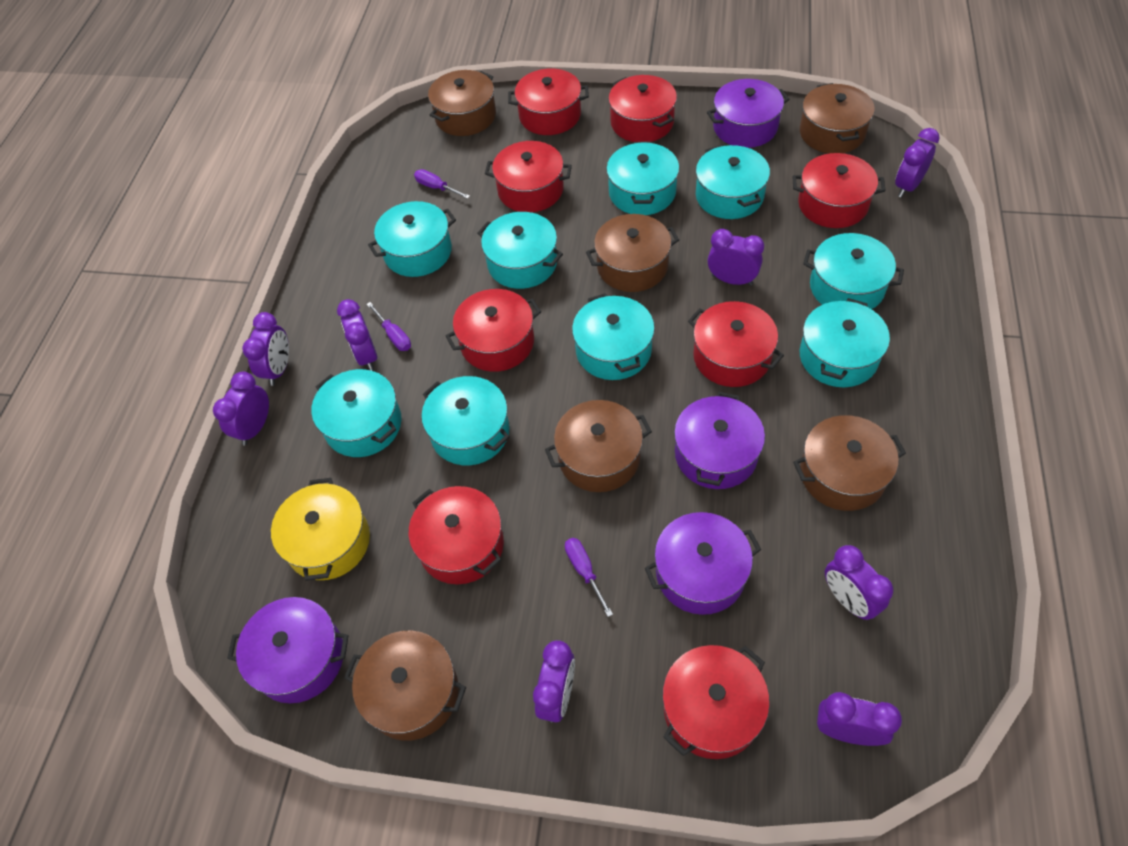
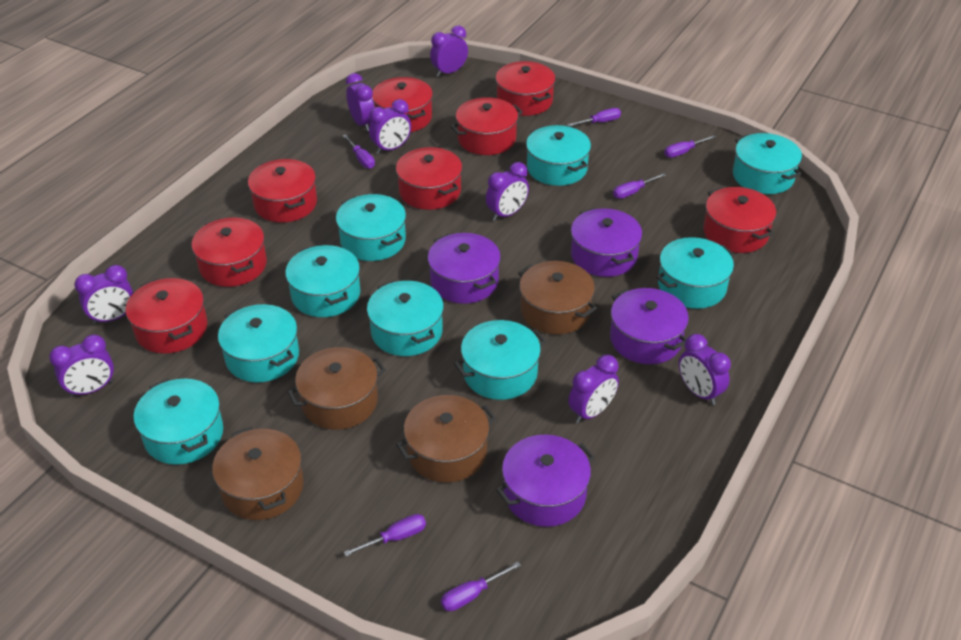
brown pot: [344,631,466,741] [428,70,496,136] [545,400,652,492] [586,214,679,292] [793,415,906,511] [800,83,875,153] = 6 -> [212,427,304,520] [287,347,386,430] [396,395,496,483] [518,261,597,334] = 4
purple screwdriver: [367,302,411,351] [414,169,470,199] [565,538,613,617] = 3 -> [343,134,375,169] [344,514,426,556] [441,562,521,611] [567,108,621,127] [613,173,666,199] [664,135,715,158] = 6
yellow pot: [271,478,370,581] = 1 -> none = 0

